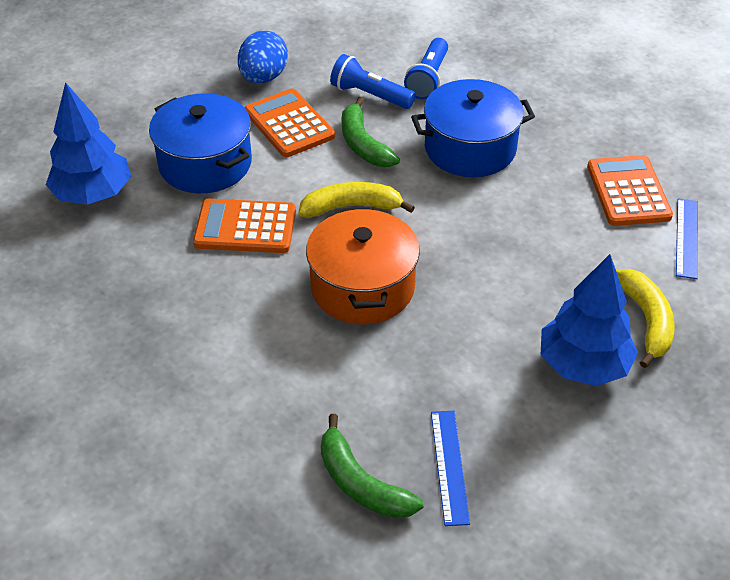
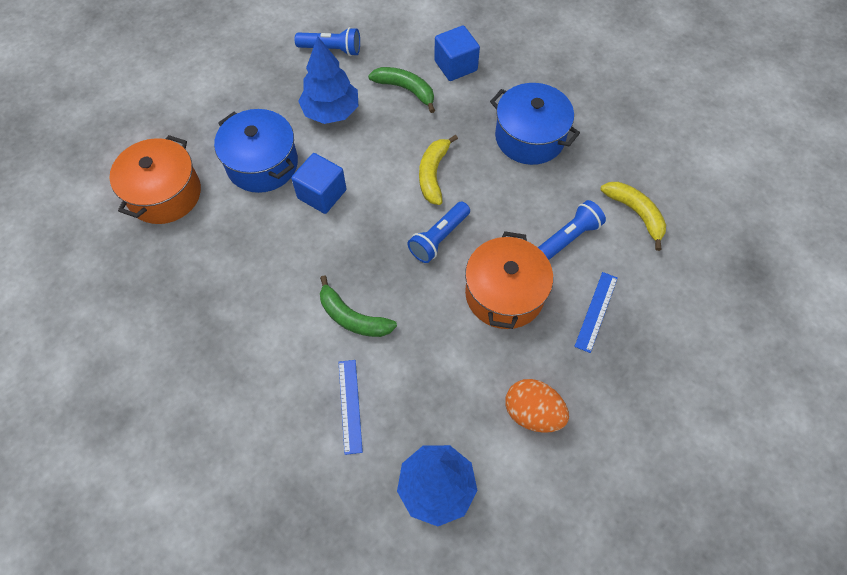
blue cube: none = 0 -> [291,153,346,214] [434,25,480,81] = 2
blue egg: [238,31,288,84] = 1 -> none = 0
blue flashlight: [330,54,416,109] [404,38,448,99] = 2 -> [295,27,360,56] [407,202,470,263] [538,200,606,260] = 3
orange calculator: [193,199,296,253] [245,89,335,157] [587,155,673,226] = 3 -> none = 0
orange egg: none = 0 -> [505,379,569,433] = 1
orange pot: [306,207,420,324] = 1 -> [110,135,201,224] [465,231,553,329] = 2

